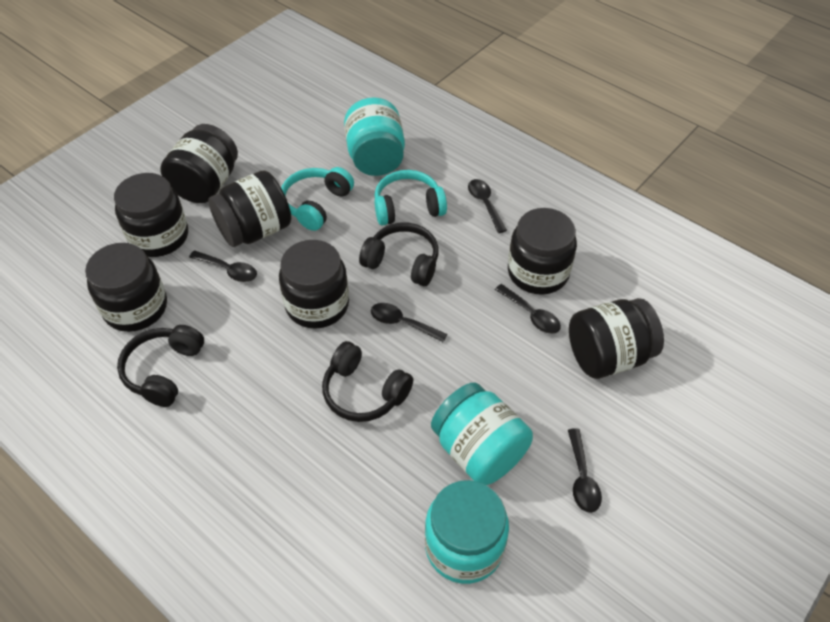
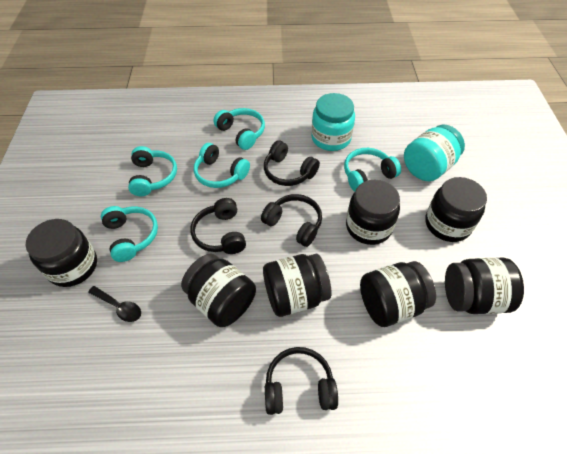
black headphones: [117,325,204,407] [322,341,413,422] [359,223,439,286] = 3 -> [191,198,246,254] [261,194,322,247] [264,140,320,186] [265,347,338,415] = 4
black spoon: [189,250,257,282] [371,303,447,342] [468,179,507,233] [495,284,561,334] [568,428,602,513] = 5 -> [88,286,141,322] = 1
turquoise headphones: [281,167,354,231] [374,170,447,226] = 2 -> [101,206,158,262] [128,146,177,196] [194,143,250,188] [213,108,265,150] [344,148,401,192] = 5
turquoise jar: [344,97,405,176] [425,480,509,584] [431,383,533,485] = 3 -> [311,93,355,151] [404,125,465,181] = 2

